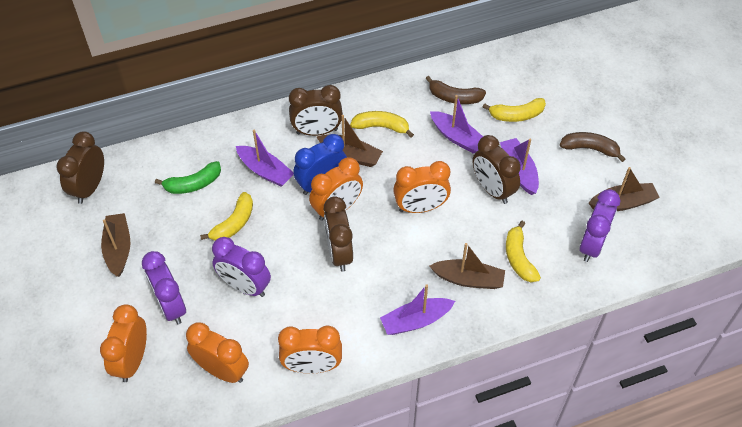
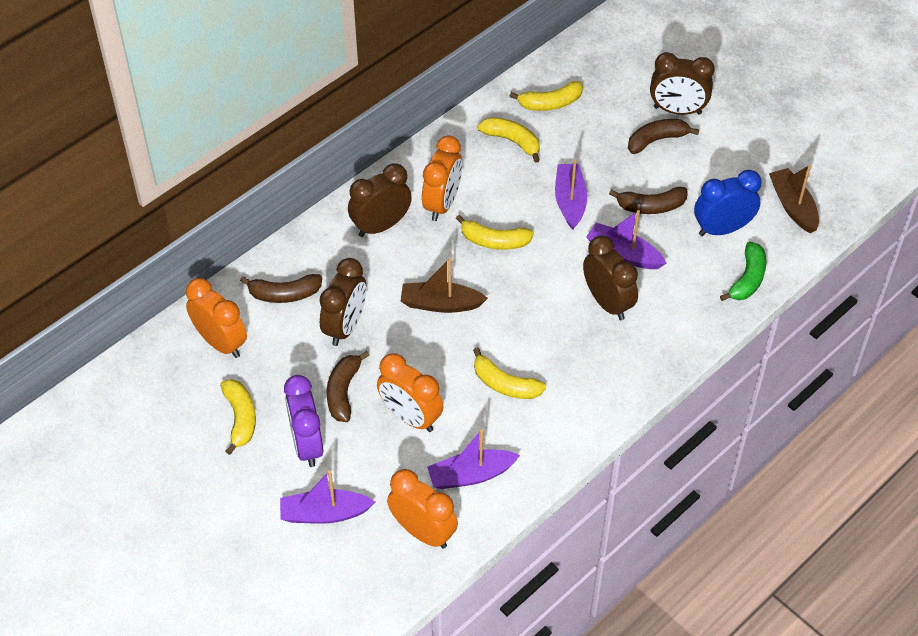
brown banana: [425,76,486,104] [560,132,625,162] = 2 -> [240,274,322,303] [327,351,370,422] [609,187,688,214] [628,119,699,154] = 4
brown boat: [101,213,130,277] [316,115,383,167] [430,243,505,289] [589,167,660,211] = 4 -> [401,258,488,313] [769,165,819,233] = 2
orange clock: [100,304,147,382] [186,322,249,383] [278,325,342,374] [309,157,363,221] [393,161,451,213] = 5 -> [186,278,247,358] [377,353,443,432] [387,469,458,549] [422,136,462,221] = 4
purple clock: [142,251,186,324] [212,237,271,297] [579,189,620,262] = 3 -> [284,375,323,467] = 1
yellow banana: [200,192,253,241] [350,111,414,138] [483,98,546,122] [506,221,541,282] = 4 -> [220,379,256,455] [456,215,534,250] [473,347,546,399] [477,117,540,163] [509,81,583,111] = 5

